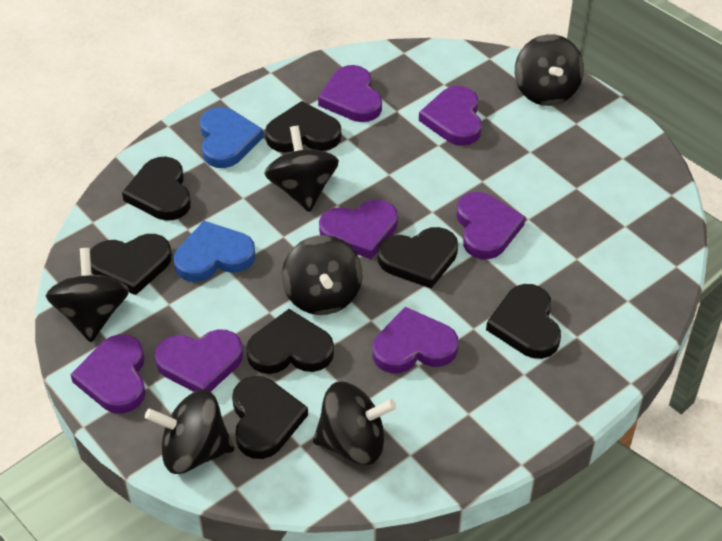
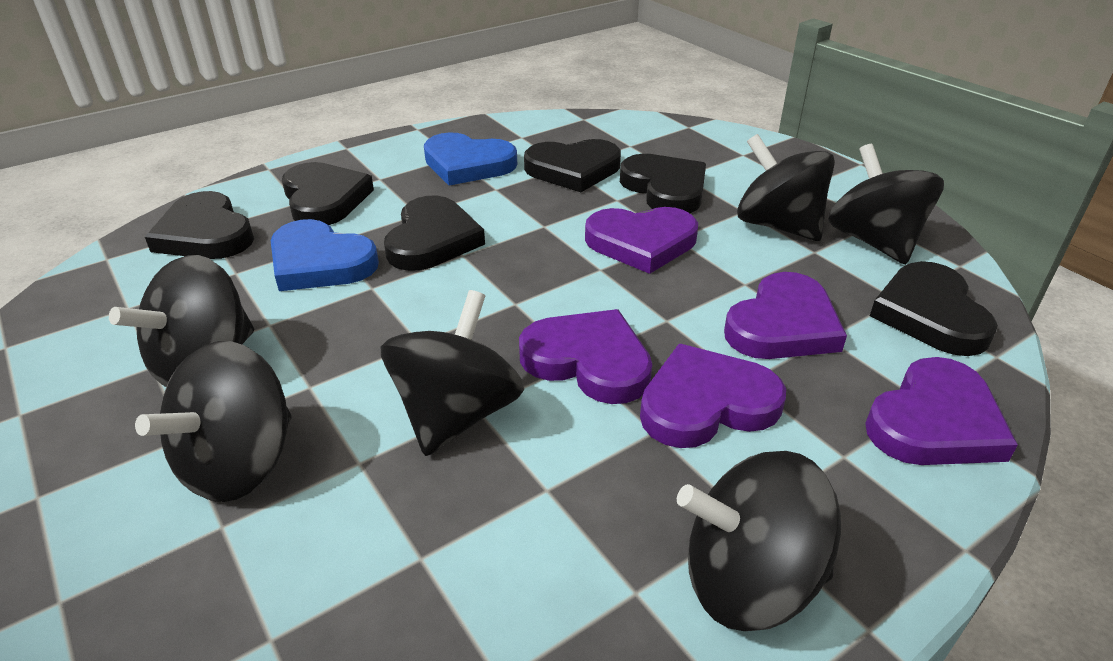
black heart: [90,234,172,295] [122,157,191,221] [232,376,308,459] [246,309,334,374] [265,101,341,152] [378,227,458,288] [486,284,561,359] = 7 -> [145,191,254,259] [282,162,374,225] [384,196,485,271] [524,139,621,192] [620,154,706,213] [870,261,998,356] = 6
purple heart: [70,334,146,414] [155,329,243,392] [318,65,382,122] [319,199,398,259] [373,307,459,373] [419,86,482,146] [456,192,525,259] = 7 -> [519,309,652,404] [585,207,698,274] [640,344,786,448] [724,272,847,359] [865,357,1018,465] = 5

